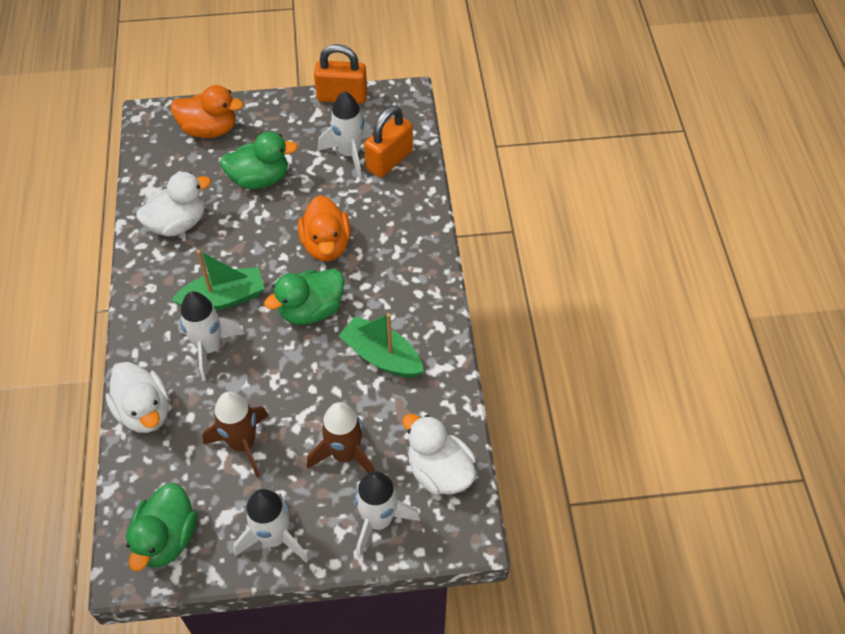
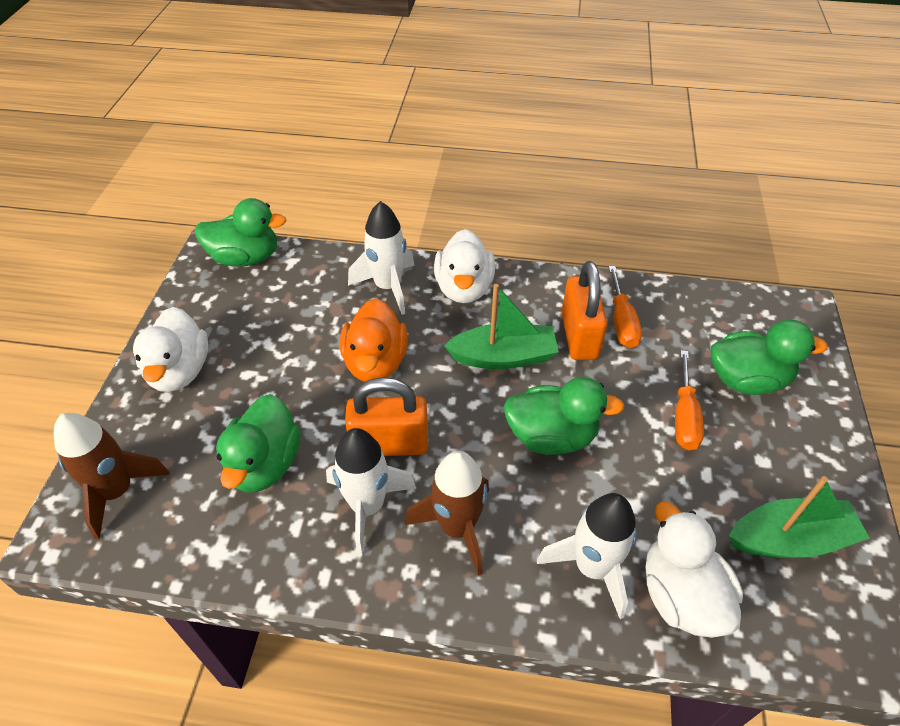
green duck: [126,483,197,571] [220,132,298,189] [264,269,344,325] = 3 -> [195,198,287,267] [216,394,301,493] [503,377,624,455] [711,319,828,395] = 4
orange duck: [170,85,244,138] [298,195,351,261] = 2 -> [340,298,408,382] = 1
orange screwdriver: none = 0 -> [609,266,642,348] [675,350,704,450] = 2
white rocket: [177,291,244,381] [234,489,308,562] [317,91,372,178] [355,471,420,557] = 4 -> [326,428,417,556] [348,201,415,315] [537,493,637,619] = 3

